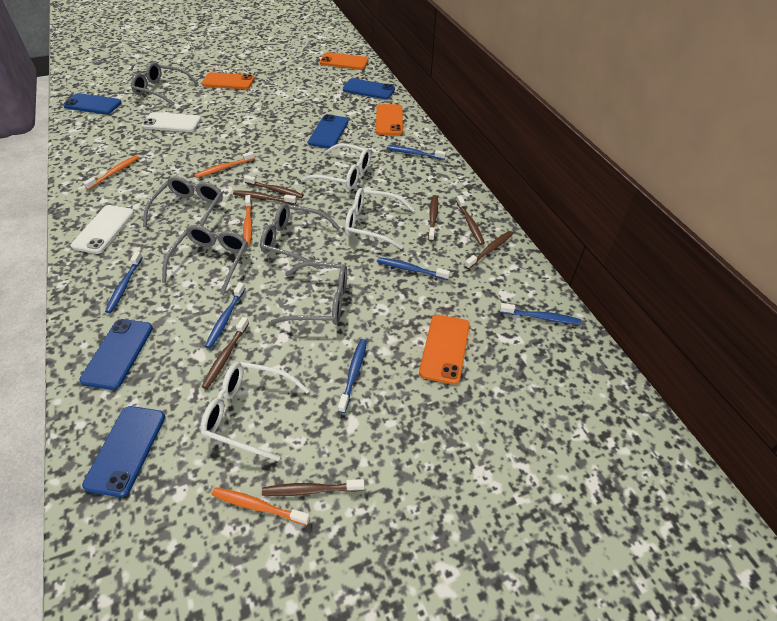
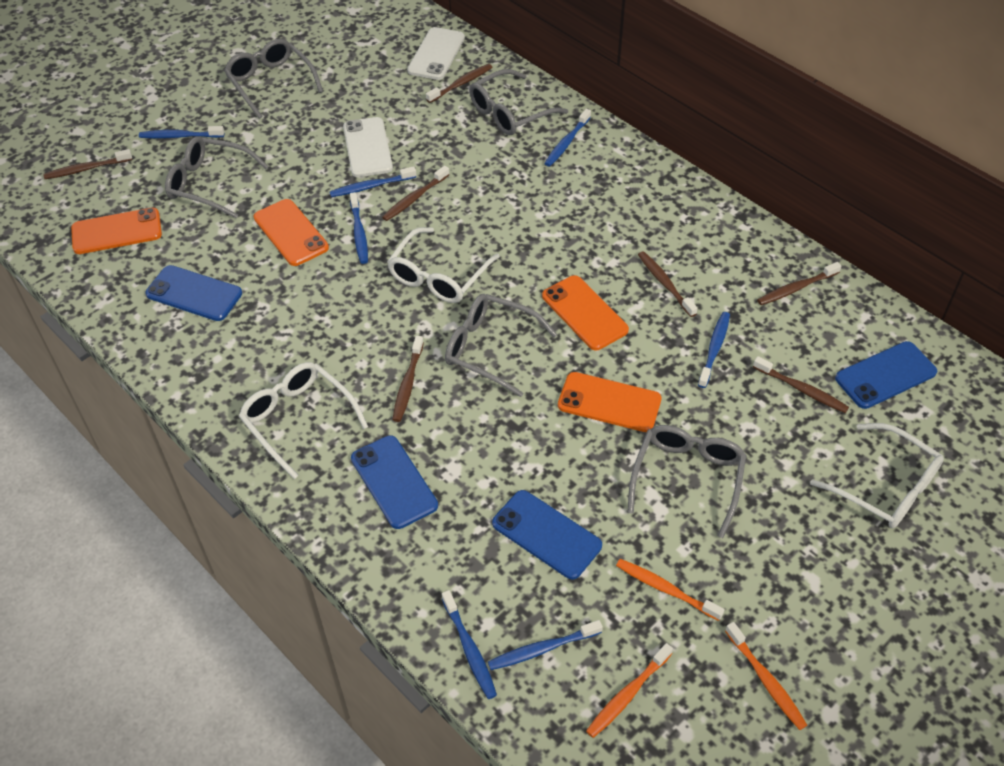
blue phone: [63,93,122,114] [79,319,153,390] [82,406,165,497] [308,114,349,148] [343,78,395,99] = 5 -> [145,265,242,321] [351,435,438,529] [492,490,602,580] [835,341,937,409] = 4
blue toothbrush: [105,251,143,313] [205,282,246,348] [338,339,367,413] [377,257,450,280] [387,145,446,160] [500,303,581,325] = 6 -> [139,126,224,139] [330,166,416,197] [350,192,368,264] [442,590,497,699] [488,620,603,670] [544,109,591,167] [698,312,730,388] = 7
orange toothbrush: [83,155,139,190] [194,151,255,178] [212,487,310,525] [243,195,252,246] = 4 -> [586,643,673,738] [616,559,725,621] [725,622,807,730] = 3

